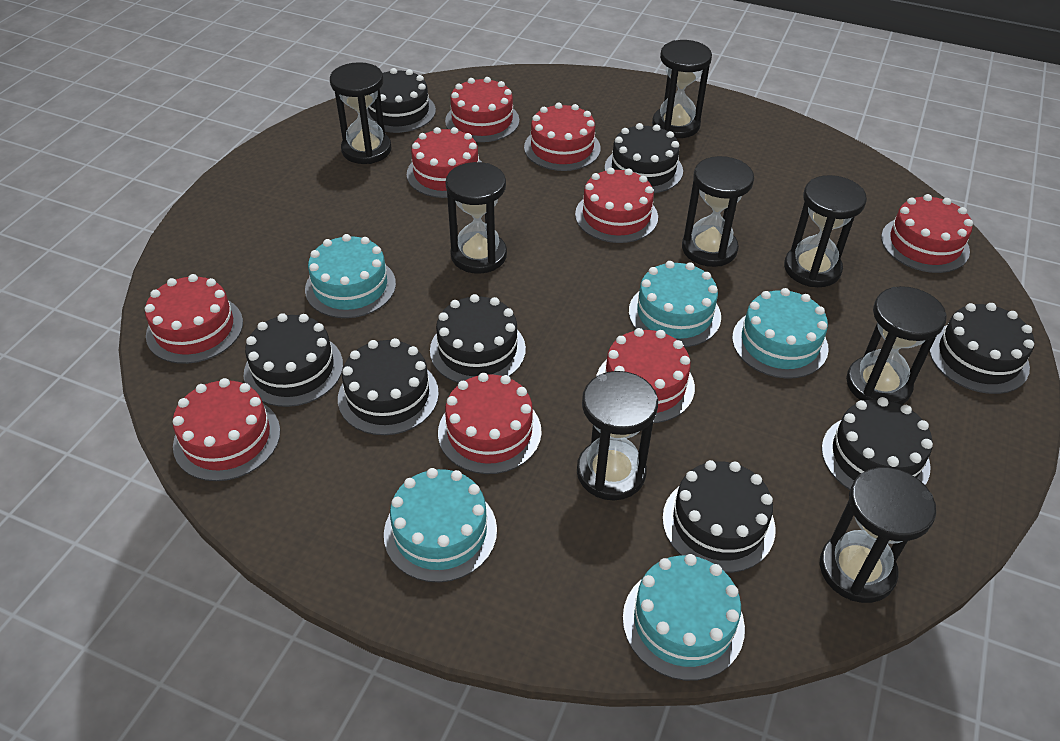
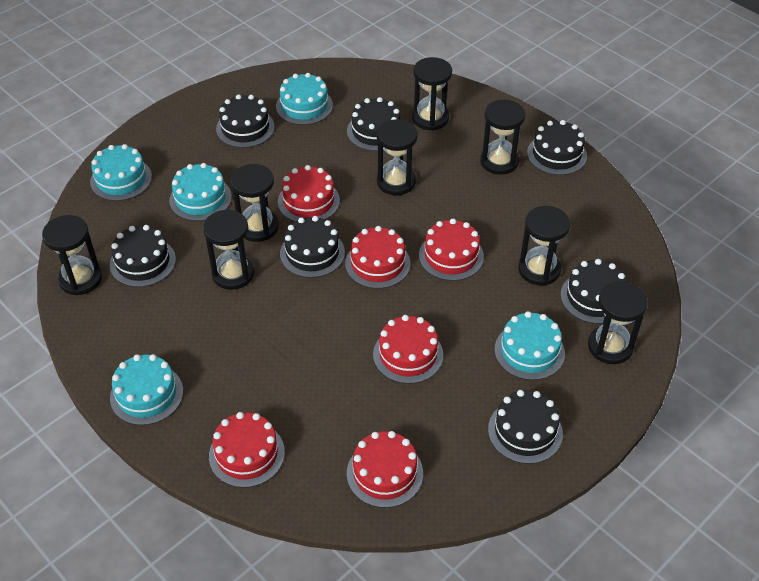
black cake: [244,313,343,407] [338,338,439,435] [366,68,436,133] [430,294,526,383] [604,123,683,193] [662,460,775,573] [822,397,933,490] [929,303,1034,394] = 8 -> [110,225,176,287] [216,94,274,148] [280,216,345,278] [347,97,400,151] [488,390,563,464] [527,120,587,175] [560,259,626,324] = 7
red cake: [145,274,243,364] [173,378,280,481] [407,127,482,198] [438,373,542,474] [445,77,519,142] [524,103,601,171] [575,167,658,243] [596,328,695,423] [881,194,973,273] = 9 -> [209,412,285,488] [278,165,340,222] [345,226,411,289] [347,431,423,508] [373,315,443,384] [419,219,484,281] = 6

